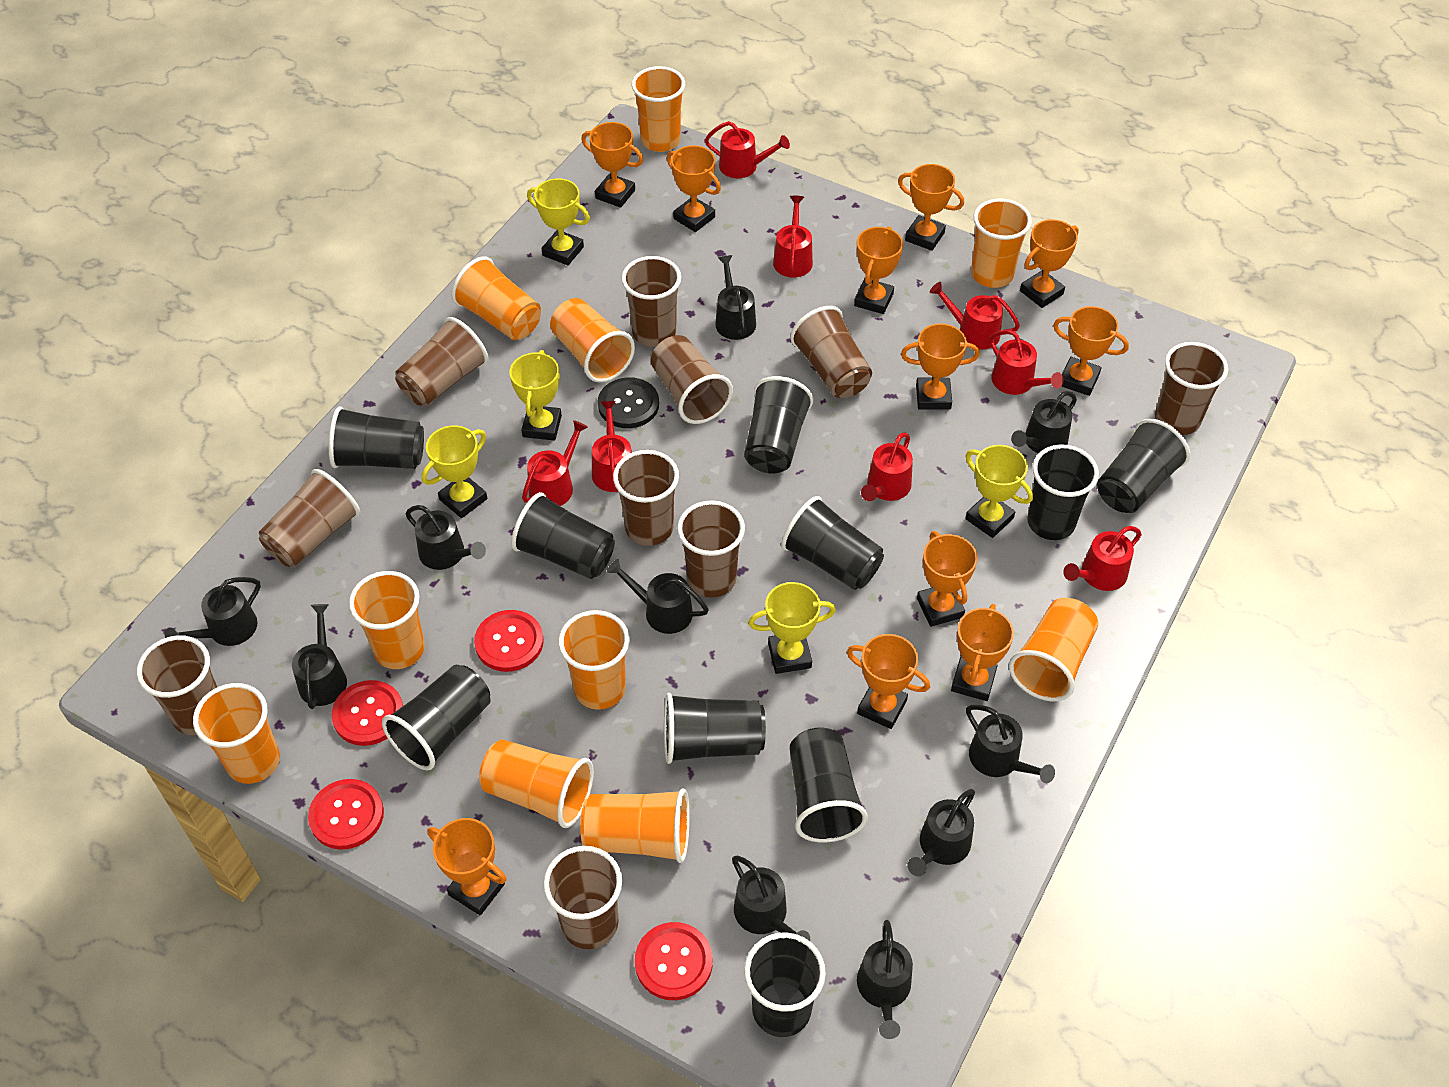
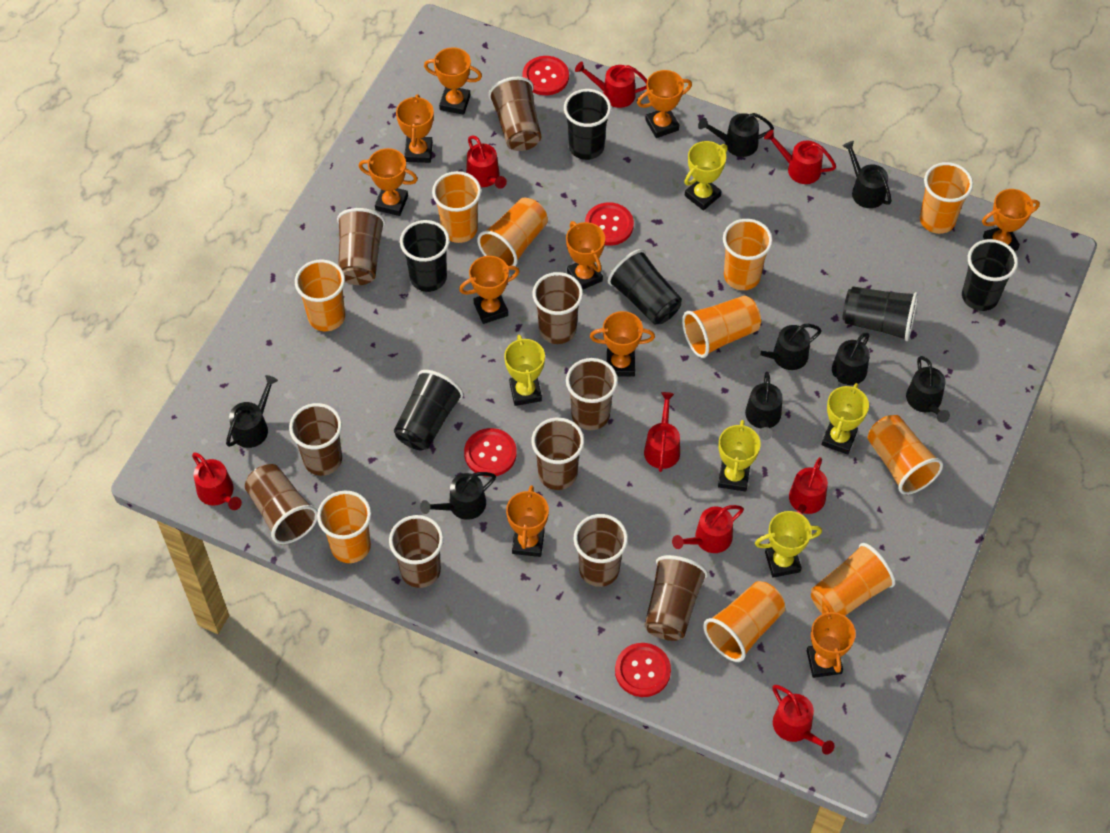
black button: [598,377,659,428] = 1 -> none = 0
black cup: [329,406,424,469] [382,665,491,770] [511,492,615,579] [664,693,766,764] [744,376,813,474] [744,932,826,1037] [781,496,884,590] [790,727,868,842] [1027,444,1099,540] [1097,419,1190,513] = 10 -> [394,370,464,450] [400,220,450,292] [564,89,611,160] [608,249,682,324] [842,286,918,341] [962,239,1018,311] = 6
black watering can: [165,577,261,646] [292,604,347,709] [406,505,486,570] [607,559,709,634] [715,255,756,340] [732,856,810,941] [857,920,913,1039] [907,789,975,876] [966,705,1055,783] [1011,391,1077,454] = 10 -> [226,375,278,448] [420,472,496,520] [698,113,774,157] [745,372,783,440] [750,324,822,370] [825,333,870,389] [842,141,892,208] [906,356,950,423] = 8
orange trophy: [427,818,507,915] [581,122,643,208] [667,145,721,232] [847,634,930,729] [854,226,903,314] [898,164,964,251] [901,323,980,410] [917,531,978,627] [951,604,1014,701] [1020,219,1079,308] [1053,306,1129,396] = 11 -> [359,148,418,216] [396,95,434,163] [424,47,482,115] [459,256,520,324] [506,485,549,557] [566,221,605,289] [590,311,655,376] [637,70,692,138] [807,605,856,678] [982,189,1040,251] = 10

